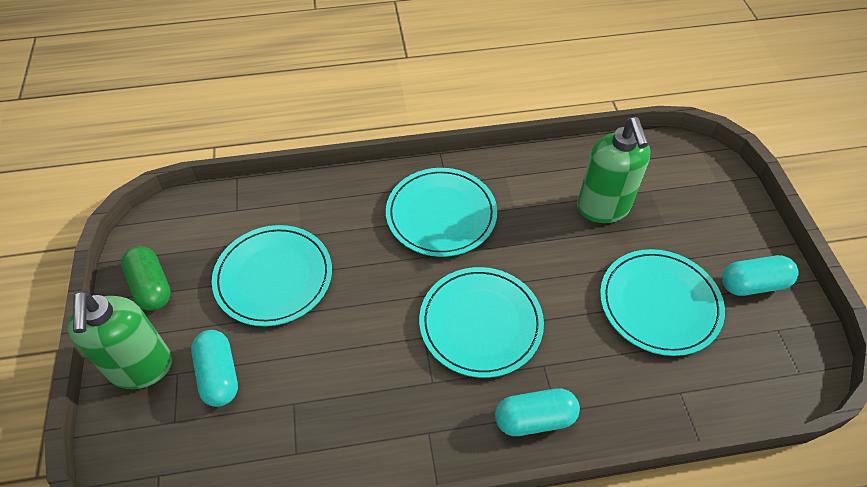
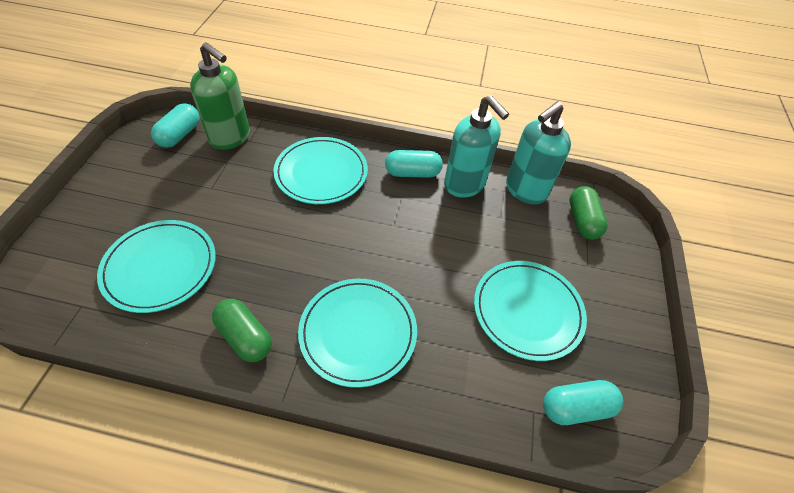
green capsule: [121,246,171,311] = 1 -> [212,299,272,362] [569,186,608,240] = 2
green soap dispenser: [68,290,172,389] [577,117,651,223] = 2 -> [190,42,250,150] = 1
turquoise soap dispenser: none = 0 -> [444,95,509,198] [506,101,571,205] = 2

